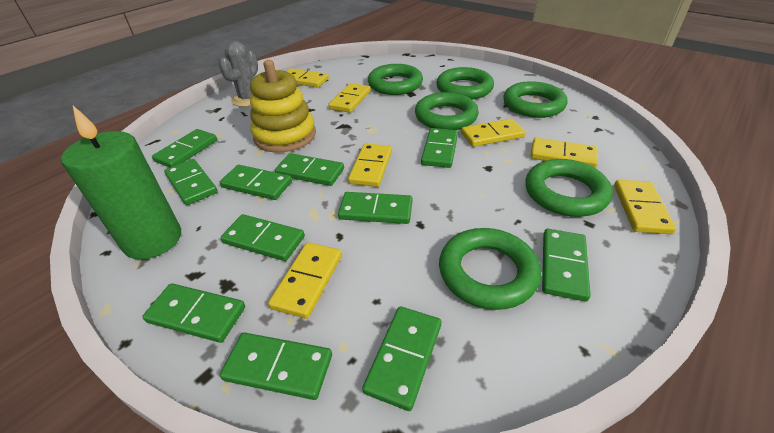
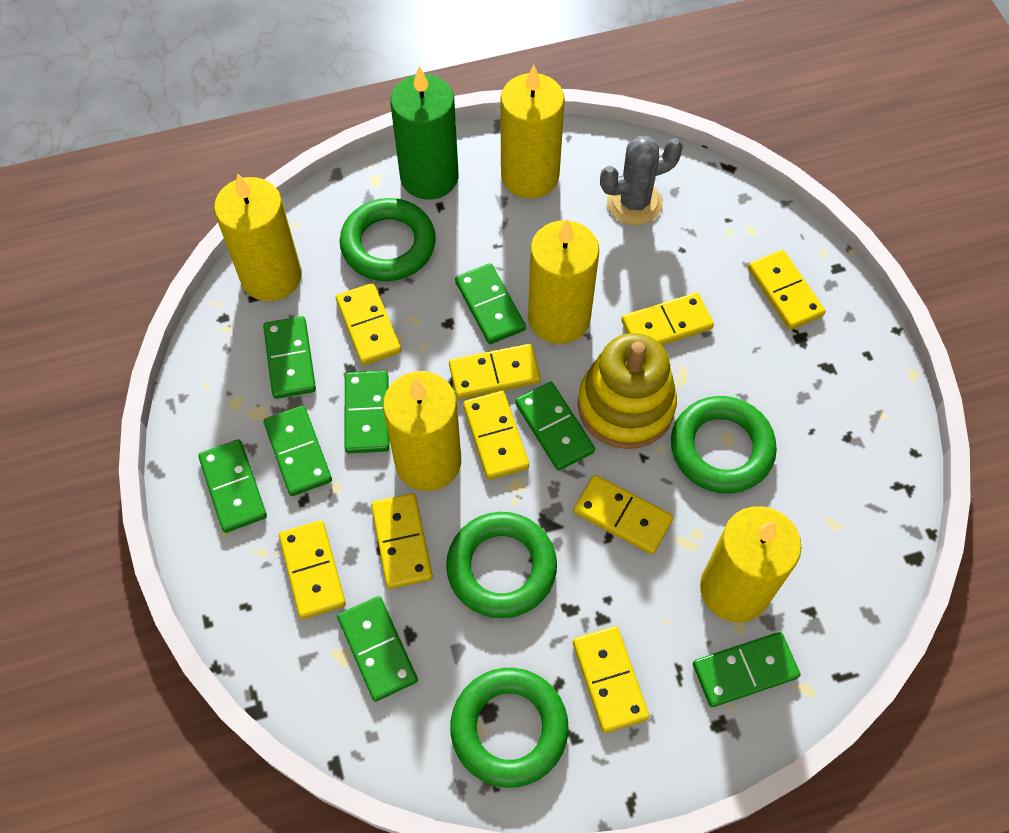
green domino: [142,283,245,343] [152,129,217,168] [164,159,218,205] [220,165,292,200] [220,333,332,400] [221,214,305,261] [275,153,344,186] [338,192,413,224] [362,306,441,411] [421,128,458,168] [542,229,591,302] = 11 -> [198,439,267,533] [263,316,316,399] [263,405,332,496] [337,596,418,702] [344,371,390,453] [455,263,526,344] [515,382,595,471] [693,632,801,707] = 8
green ring: [368,64,423,95] [415,92,479,130] [436,67,494,99] [439,228,541,310] [503,81,567,118] [525,159,613,217] = 6 -> [340,198,436,281] [446,512,557,618] [450,668,569,788] [671,396,777,493] = 4
yellow candle: none = 0 -> [214,174,302,301] [383,371,461,491] [501,65,565,198] [528,219,599,344] [700,506,802,622] = 5
yellow domino: [268,242,342,319] [287,68,329,88] [328,83,371,113] [348,143,392,187] [461,119,525,147] [530,138,598,168] [614,180,676,234] = 7 -> [279,520,346,619] [336,283,401,365] [371,493,433,589] [449,344,541,399] [463,391,529,480] [573,475,673,554] [573,626,649,733] [621,292,714,345] [748,250,825,330] = 9

